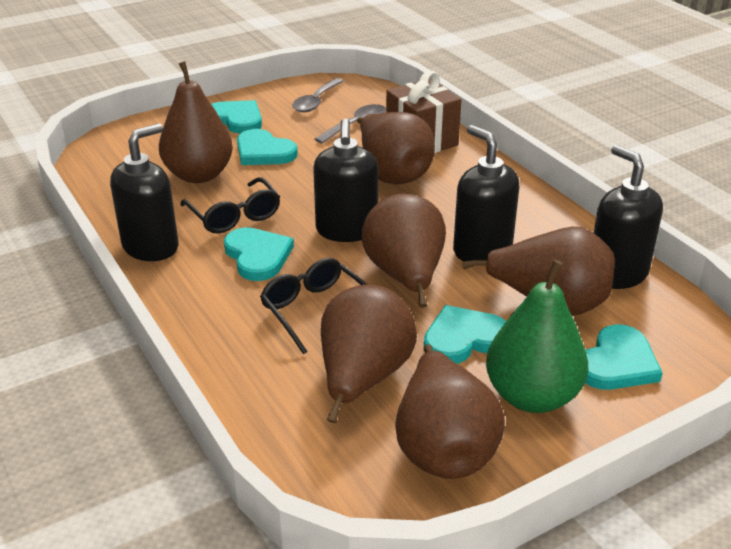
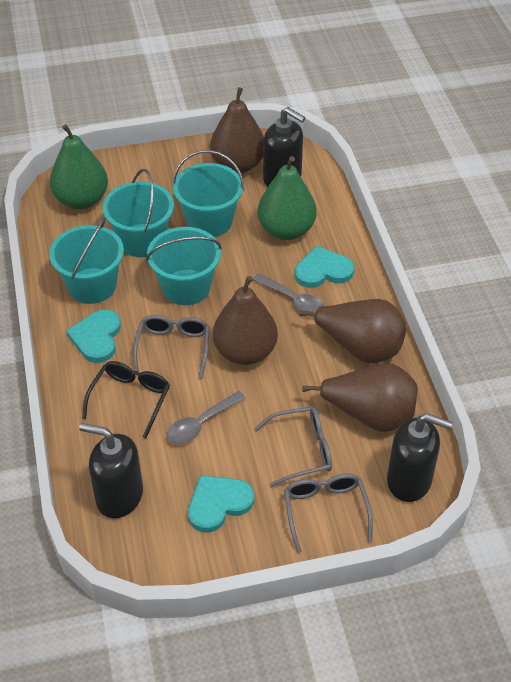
black glasses: [180,177,280,234] [260,258,367,354] = 2 -> [82,361,170,438] = 1
black soap dispenser: [110,123,179,261] [313,119,378,242] [453,125,519,261] [594,145,663,289] = 4 -> [79,423,143,519] [263,107,306,187] [387,413,453,502] = 3
brown gift: [386,71,462,153] = 1 -> none = 0
brown pear: [159,61,233,183] [321,285,417,423] [357,112,435,185] [361,193,446,308] [395,344,505,479] [462,227,615,316] = 6 -> [210,87,264,173] [213,276,278,365] [299,299,406,363] [302,363,418,432] = 4
green pear: [486,260,588,413] = 1 -> [50,124,108,209] [257,156,317,240] = 2
grey glasses: none = 0 -> [133,315,210,379] [254,407,332,487] [284,473,373,553] = 3
turquoise bucket: none = 0 -> [49,217,124,304] [103,169,174,257] [146,227,222,305] [172,150,244,237] = 4
turquoise heart: [211,100,262,134] [224,227,294,281] [237,129,298,165] [424,305,506,364] [585,324,663,390] = 5 -> [66,310,121,363] [188,475,254,532] [295,246,354,288] = 3

